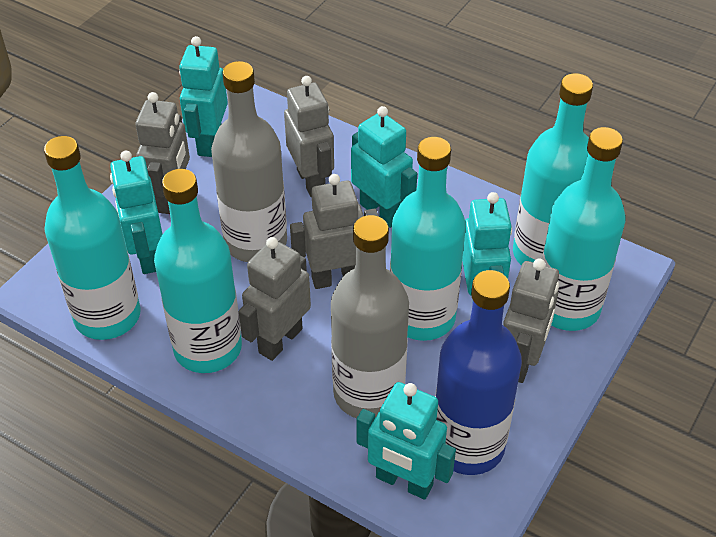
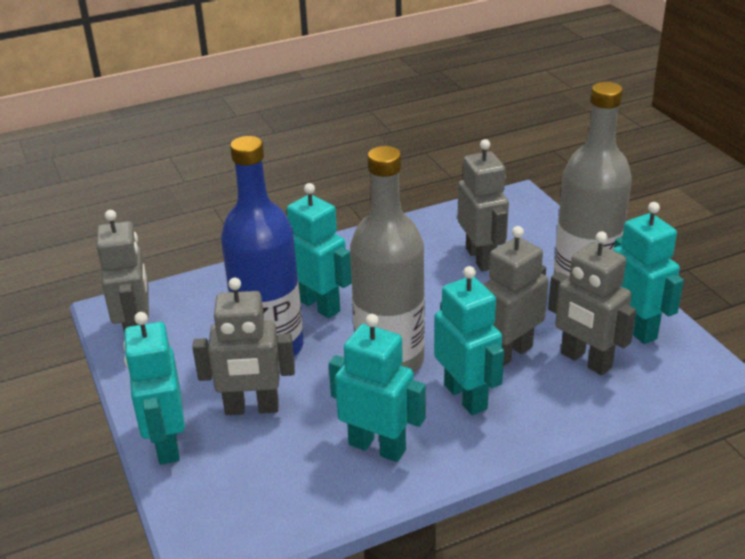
turquoise bottle: [44,136,141,340] [154,169,242,373] [390,137,466,341] [513,73,593,266] [542,127,625,331] = 5 -> none = 0

